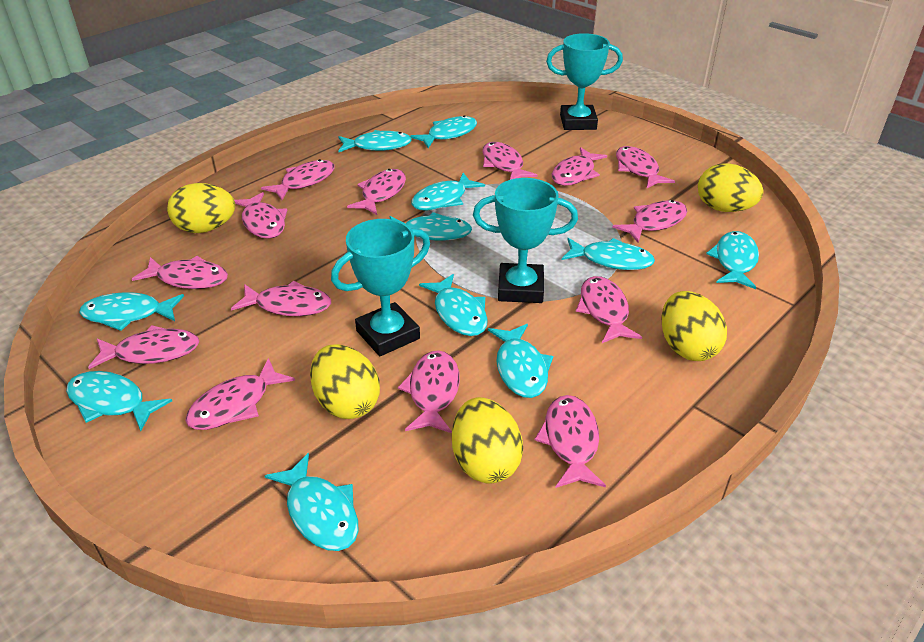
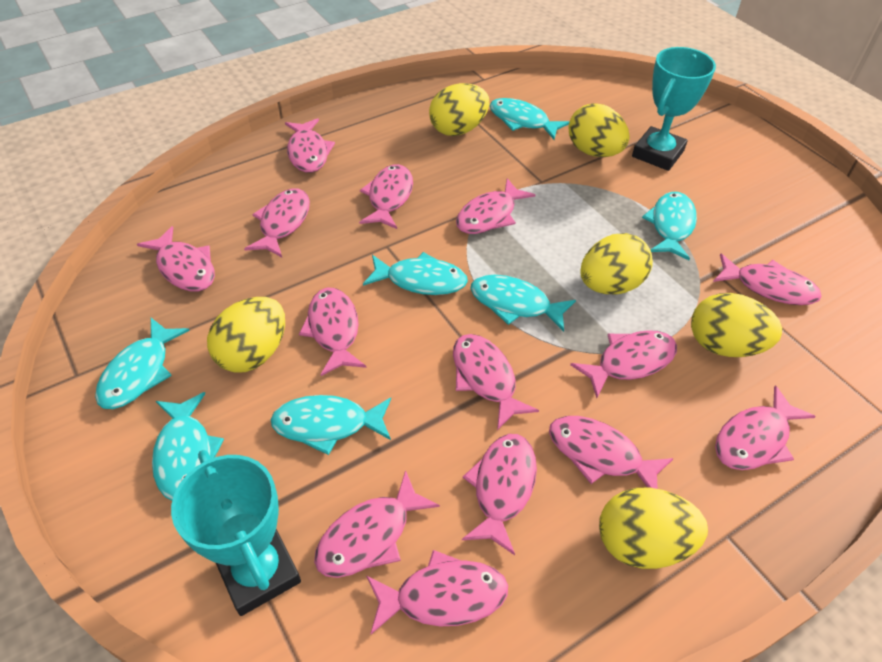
turquoise fish: [66,371,172,431] [80,292,184,331] [265,453,358,551] [338,130,412,152] [390,212,472,241] [410,115,477,148] [411,173,485,211] [419,274,488,336] [488,324,553,398] [562,238,655,270] [706,231,759,289] = 11 -> [95,318,190,409] [152,392,224,501] [270,395,391,455] [363,252,468,295] [470,275,576,332] [490,98,570,140] [642,192,697,260] = 7
turquoise trophy: [331,219,430,356] [473,178,578,303] [546,33,623,130] = 3 -> [171,450,301,616] [632,47,716,171] = 2
yellow egg: [167,183,235,233] [310,344,380,419] [452,397,523,484] [661,291,727,361] [698,163,763,212] = 5 -> [207,297,285,372] [429,83,489,136] [569,103,630,157] [580,233,653,294] [599,488,708,569] [691,293,782,357] = 6

